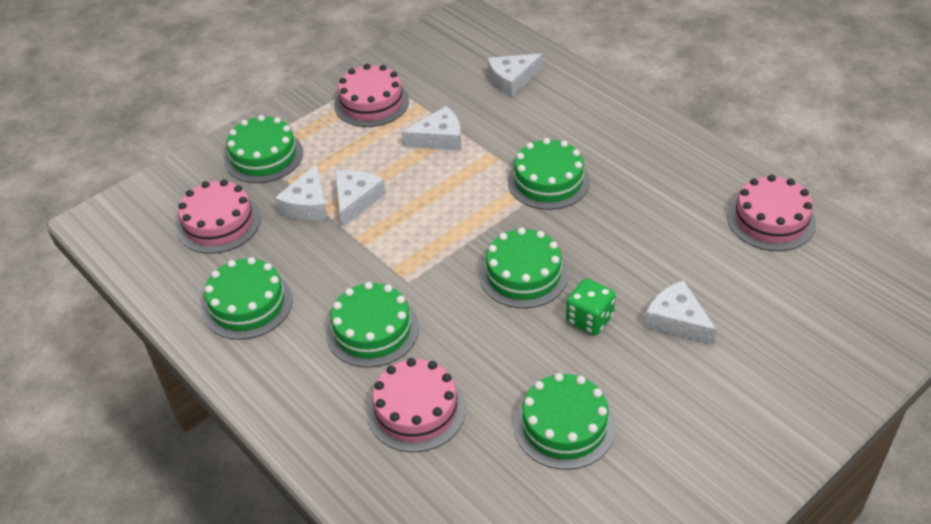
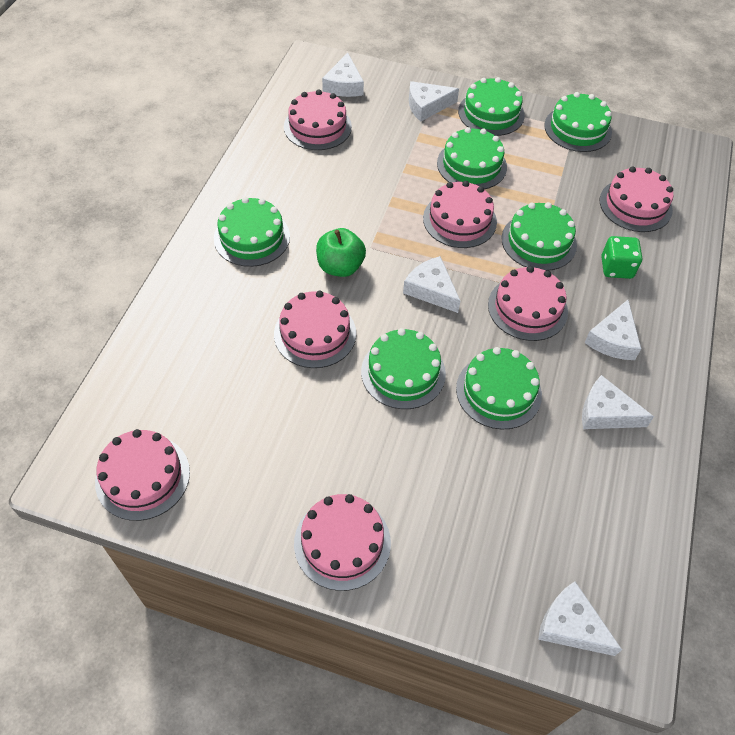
green apple: none = 0 -> [316,228,366,277] = 1
green cake: [202,257,293,340] [224,115,303,183] [326,282,419,368] [479,228,568,308] [508,138,590,210] [514,373,616,470] = 6 -> [214,197,290,267] [361,328,446,409] [437,127,507,189] [456,347,542,429] [458,77,525,136] [502,202,577,271] [544,92,612,152] = 7
pink cake: [176,180,261,254] [334,64,409,127] [367,358,466,452] [727,175,816,251] = 4 -> [95,429,190,521] [274,291,356,368] [284,90,352,150] [294,494,391,591] [423,181,497,248] [488,266,568,341] [600,167,674,232] = 7
white cheese: [275,164,328,220] [335,170,386,228] [402,106,462,151] [488,53,542,97] [644,280,717,345] = 5 -> [322,53,364,97] [403,256,460,313] [409,81,459,122] [538,581,622,656] [582,375,654,429] [585,300,641,360] = 6

